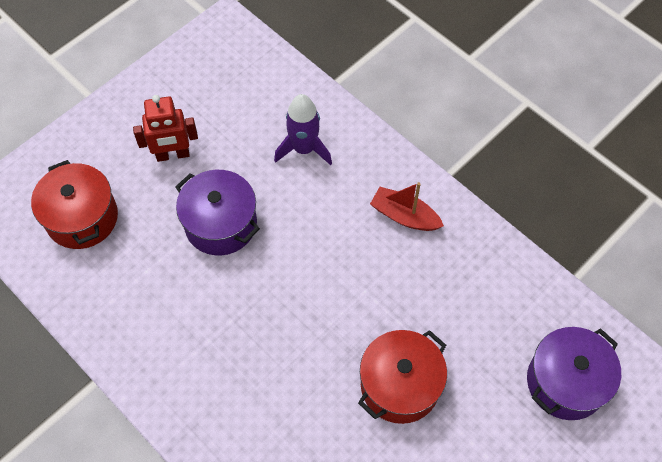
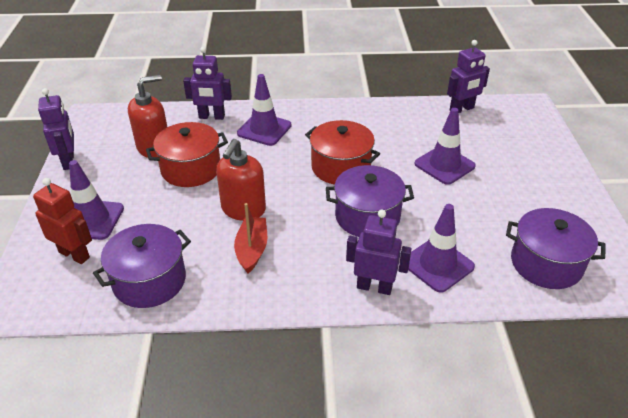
purple pot: [175,170,260,255] [527,327,621,420] = 2 -> [93,224,191,308] [326,165,414,237] [506,208,606,289] = 3
purple robot: none = 0 -> [38,88,74,170] [183,47,232,120] [346,210,411,295] [447,40,490,113] = 4
purple rocket: [274,94,332,165] = 1 -> none = 0
purple traffic cone: none = 0 -> [69,160,124,240] [237,74,292,146] [408,204,475,293] [415,108,476,185] = 4
red soap dispenser: none = 0 -> [128,75,167,158] [216,139,266,221] = 2

